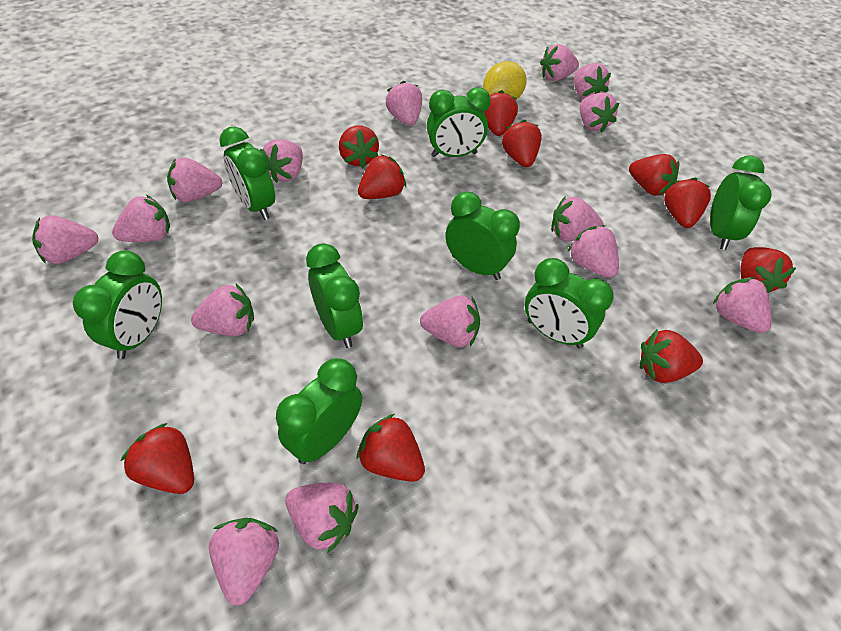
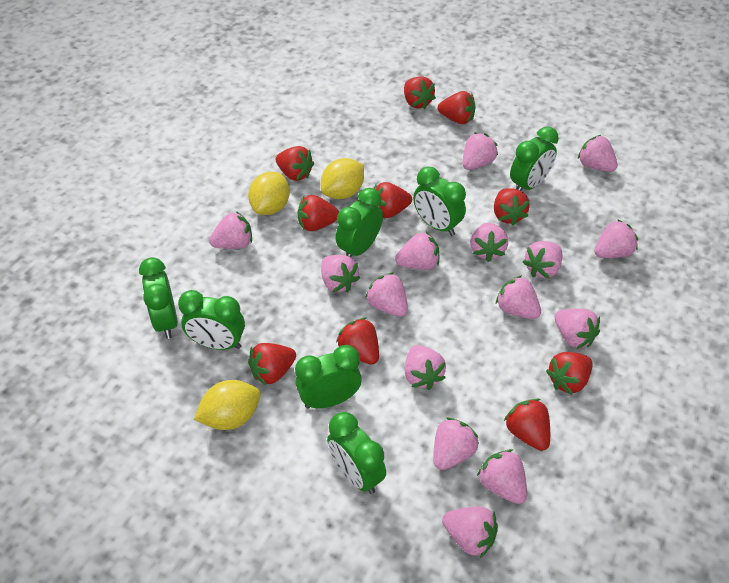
green clock: [73,250,162,359] [219,127,275,220] [276,358,362,464] [306,243,363,348] [427,87,491,157] [445,192,520,280] [525,258,614,349] [710,155,772,250] = 8 -> [139,257,178,339] [178,290,245,350] [295,345,362,408] [327,412,386,494] [336,188,383,257] [413,167,466,236] [510,126,559,191] = 7
yellow lemon: [483,61,527,100] = 1 -> [194,380,261,430] [248,172,290,215] [321,158,364,199] = 3

